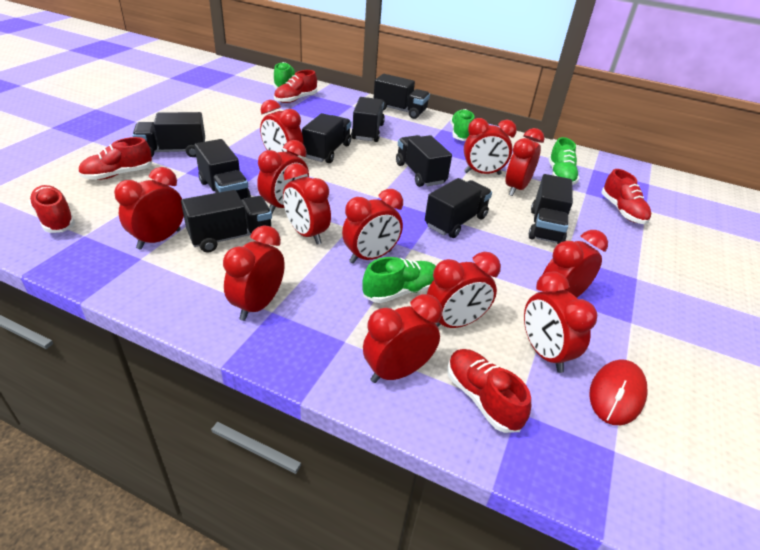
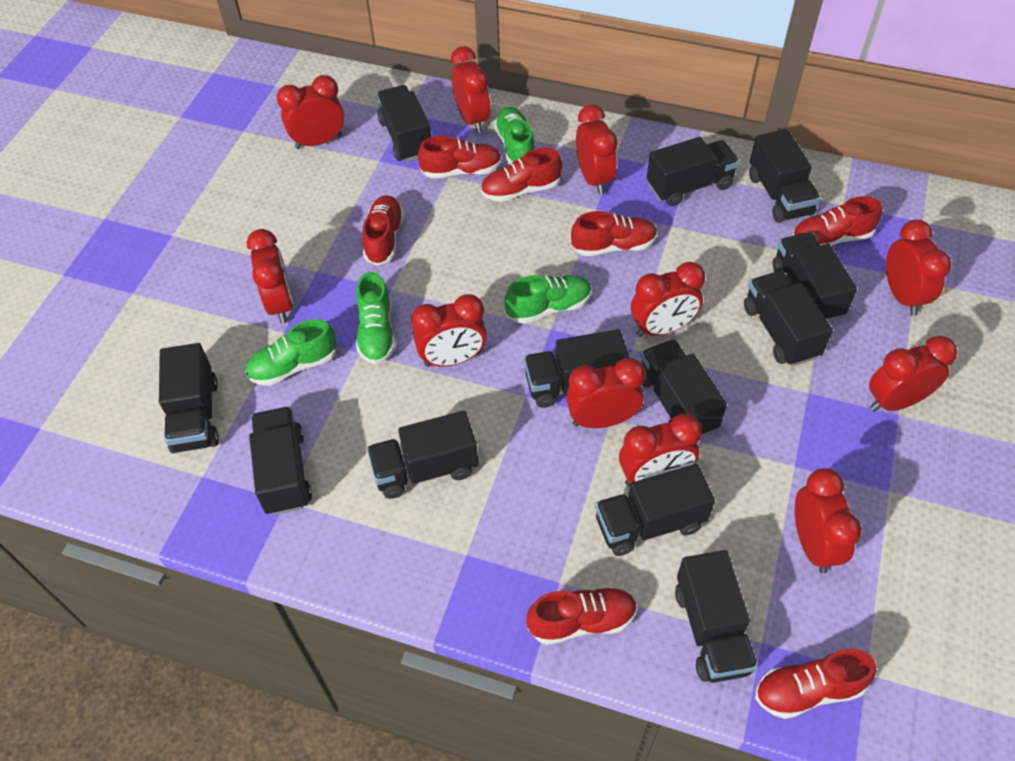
black truck: [132,112,205,157] [181,190,272,253] [194,139,251,200] [302,113,351,163] [351,97,385,142] [374,74,430,119] [396,135,452,187] [425,178,492,238] [528,174,573,244] = 9 -> [159,343,219,453] [249,407,312,515] [367,411,479,499] [376,85,431,162] [524,329,630,408] [595,464,715,556] [640,339,727,436] [647,137,740,206] [675,550,758,683] [744,271,833,366] [749,129,821,223] [772,232,857,321] = 12
red clock: [114,167,184,250] [223,225,285,321] [257,140,309,214] [260,100,303,156] [283,163,331,245] [342,189,403,264] [363,294,442,383] [427,252,501,328] [464,118,517,175] [505,128,545,196] [524,272,597,373] [543,230,608,298] = 12 -> [247,229,294,324] [276,75,344,149] [411,294,487,367] [451,46,491,133] [566,358,646,428] [576,104,618,195] [619,414,702,486] [631,262,705,337] [795,468,862,574] [869,336,958,411] [886,219,951,316] = 11
red mouse: [589,359,648,425] = 1 -> none = 0
red shoe: [29,185,75,233] [78,137,152,180] [274,70,317,103] [447,349,531,433] [602,169,651,224] = 5 -> [362,195,404,266] [418,136,502,179] [481,148,562,202] [527,586,637,645] [571,211,658,256] [755,649,876,719] [792,196,882,245] = 7

